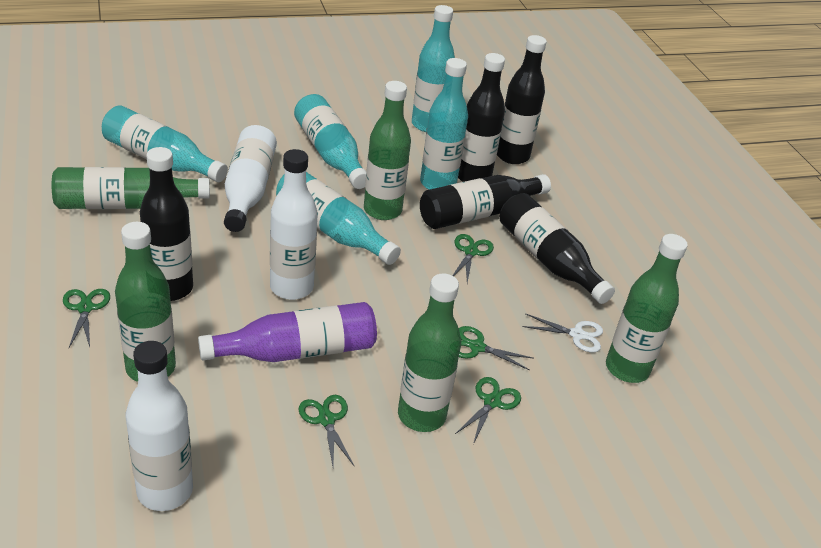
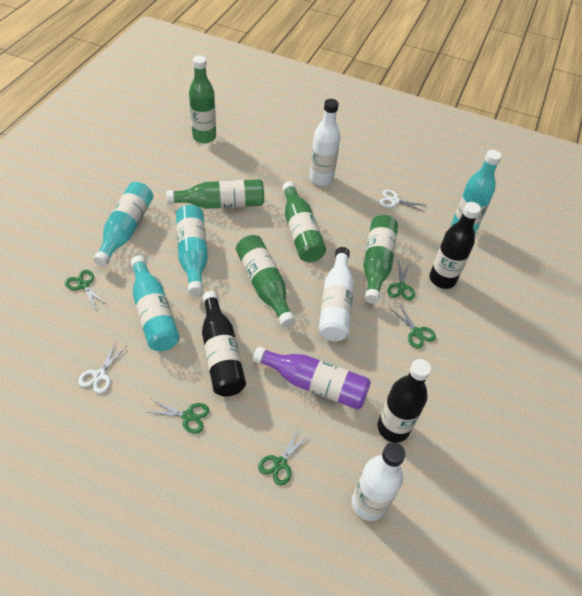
black bottle: [140,147,193,301] [420,174,551,229] [458,53,505,182] [497,35,547,164] [500,193,615,304] = 5 -> [202,291,246,396] [378,359,431,443] [429,202,481,289] = 3
turquoise bottle: [102,106,228,182] [276,172,401,265] [294,94,366,189] [412,5,455,132] [420,58,468,190] = 5 -> [93,182,153,267] [131,255,180,351] [176,205,208,296] [451,150,502,233] = 4
white scissors: [522,314,603,352] = 1 -> [78,341,126,393] [380,190,425,212] = 2

